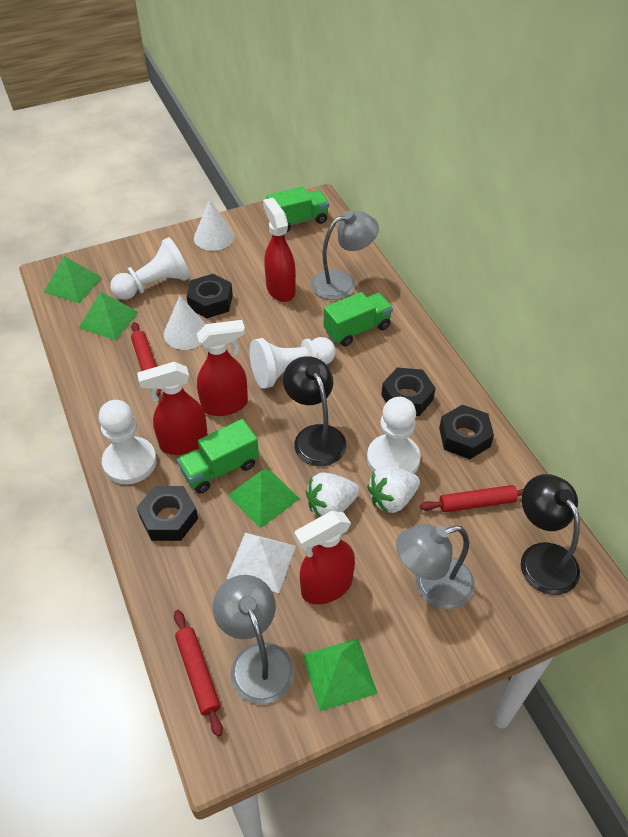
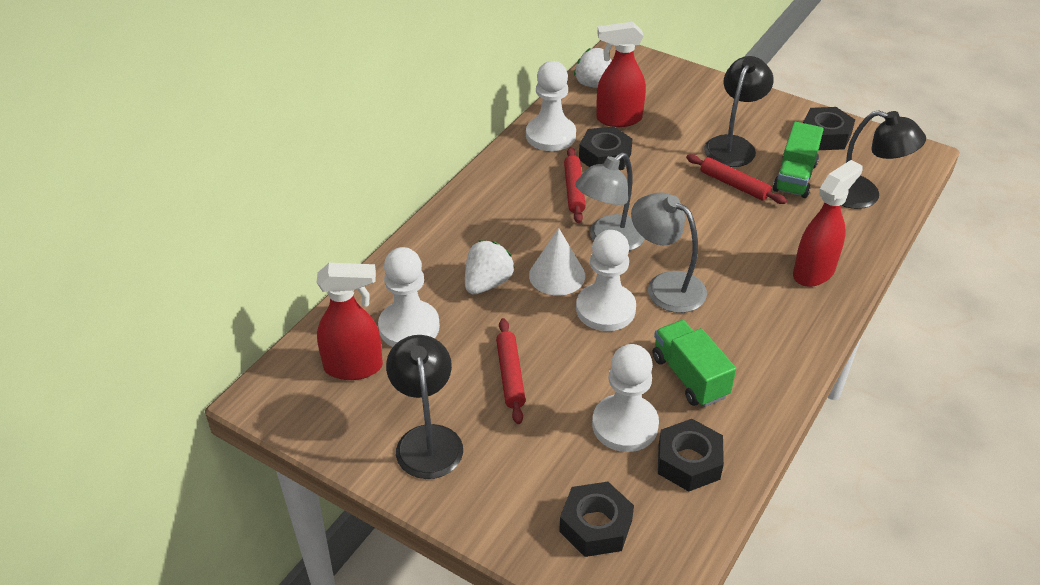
black lamp: [283,356,346,466] [521,474,580,595] = 2 -> [386,335,463,479] [704,56,774,167] [841,110,926,209] = 3
green pyramid: [44,256,102,303] [79,292,138,340] [228,467,300,528] [302,638,378,711] = 4 -> none = 0
green truck: [177,419,259,494] [267,186,329,232] [324,292,393,346] = 3 -> [653,320,736,407] [773,122,824,198] = 2
grey lamp: [213,575,294,704] [311,211,379,300] [396,524,475,609] = 3 -> [575,153,645,251] [631,192,707,313] = 2
red spray bottle: [137,362,208,455] [197,320,248,416] [263,198,296,302] [294,511,355,604] = 4 -> [317,263,383,380] [596,22,646,127] [793,160,863,287] = 3
white cone: [164,296,206,350] [194,199,235,251] = 2 -> [529,228,585,296] = 1
white pyramid: [227,533,296,593] = 1 -> none = 0

